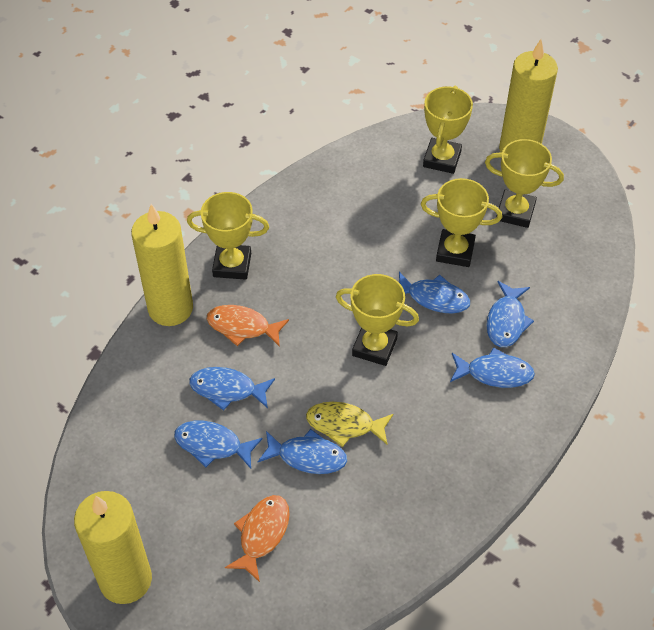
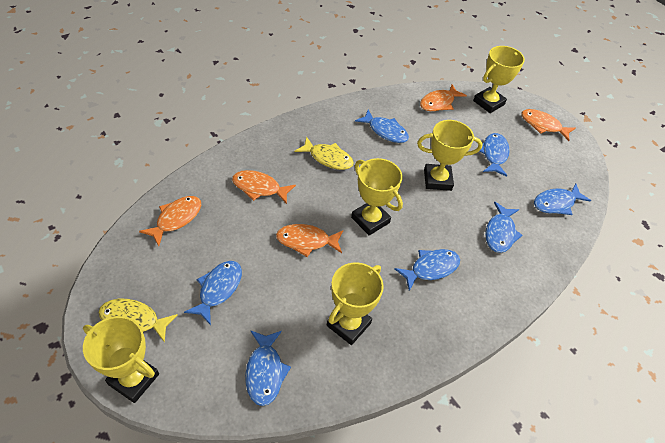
blue fish: [174,421,263,469] [189,367,275,411] [258,429,347,474] [399,272,470,314] [450,347,535,388] [486,281,534,347] = 6 -> [184,261,242,325] [245,330,291,406] [355,110,409,143] [395,249,460,291] [480,133,510,177] [485,202,523,253] [534,183,591,215] = 7
orange fish: [207,305,289,347] [225,495,290,582] = 2 -> [139,196,201,246] [232,170,296,204] [276,224,343,257] [420,85,467,111] [521,109,576,141] = 5
yellow candle: [74,491,152,604] [131,204,193,326] [499,39,558,153] = 3 -> none = 0
yellow fish: [306,402,393,447] = 1 -> [98,299,178,343] [295,136,354,170] = 2

